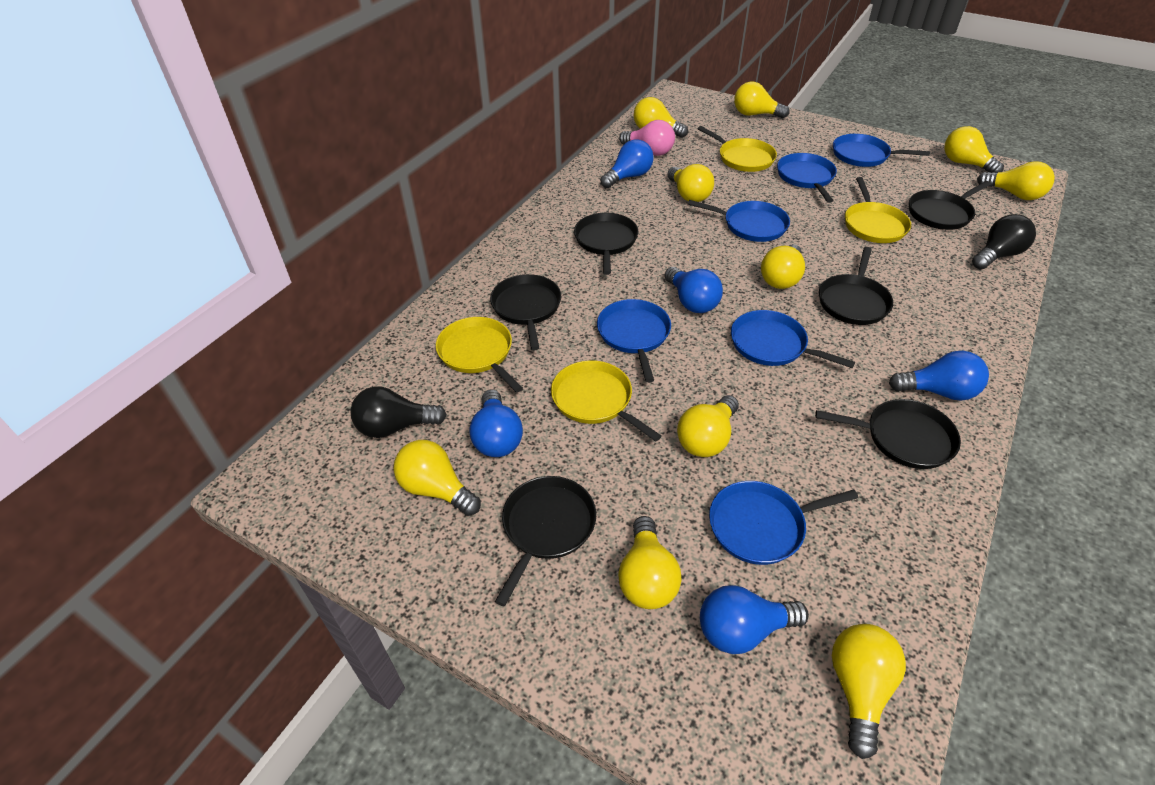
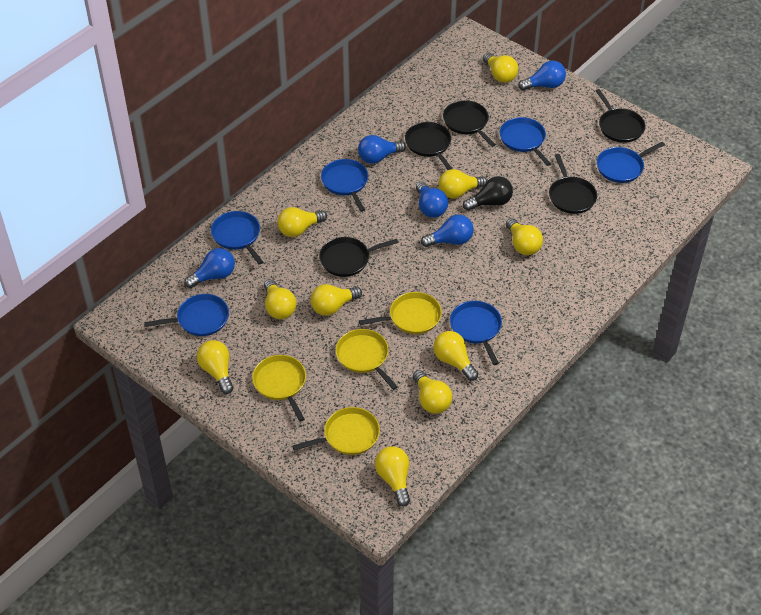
black light bulb: [350,386,447,438] [972,214,1036,269] = 2 -> [463,176,513,211] = 1
black pan: [490,274,561,350] [495,476,596,606] [574,213,638,275] [815,399,961,469] [819,247,893,325] [909,181,991,230] = 6 -> [319,237,398,277] [405,122,452,170] [443,100,496,147] [549,154,597,214] [595,89,645,143] = 5
pink light bulb: [619,120,675,156] = 1 -> none = 0

